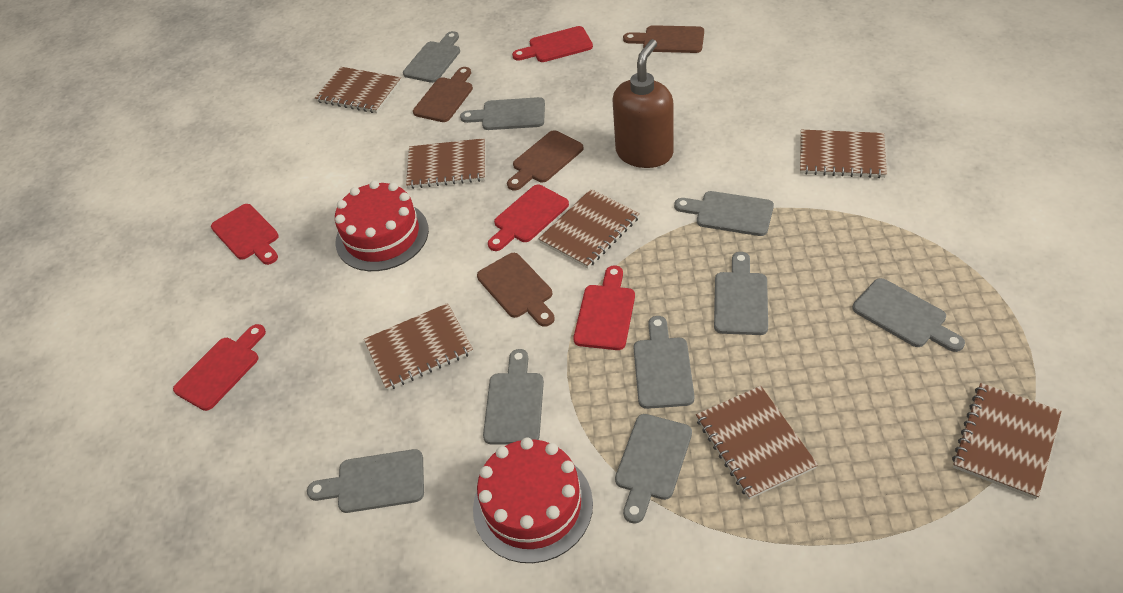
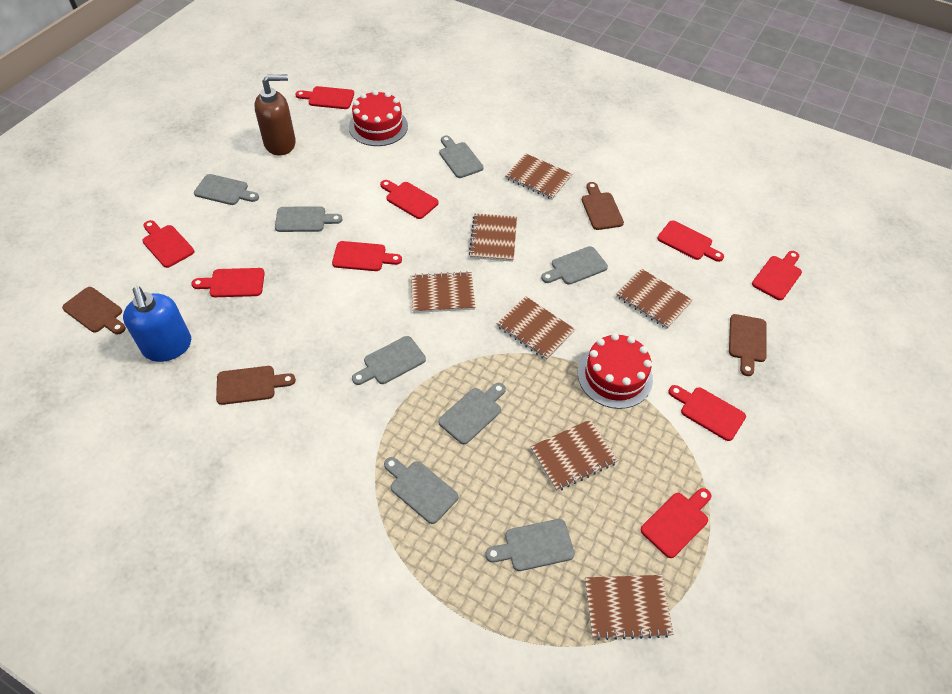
blue soap dispenser: none = 0 -> [123,286,191,362] = 1
grey cutting board: [307,449,424,513] [403,31,460,83] [460,97,545,130] [483,349,544,444] [615,414,692,524] [633,316,694,409] [674,191,774,236] [714,252,768,335] [852,278,965,352] = 9 -> [194,174,259,205] [275,206,343,232] [352,336,426,385] [384,457,458,524] [438,383,506,444] [439,136,484,178] [485,519,575,571] [541,246,608,285] = 8
red cutting board: [173,324,266,411] [211,204,279,265] [488,185,569,251] [512,26,593,62] [573,266,635,350] = 5 -> [142,220,194,268] [192,268,265,297] [295,86,354,109] [332,241,402,271] [380,180,439,219] [641,488,711,558] [657,221,724,262] [668,385,746,441] [752,251,802,300] = 9

